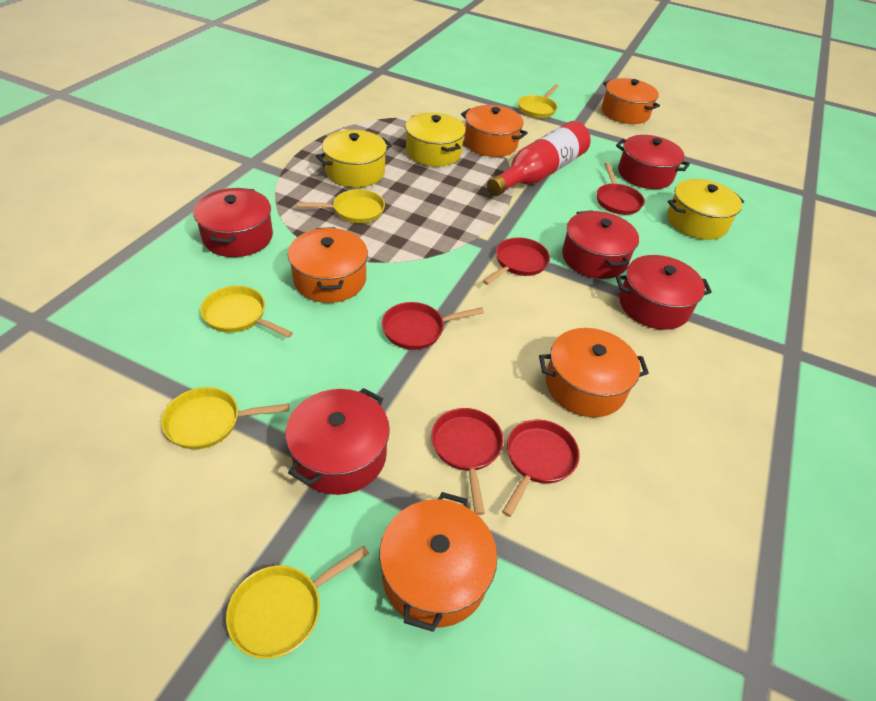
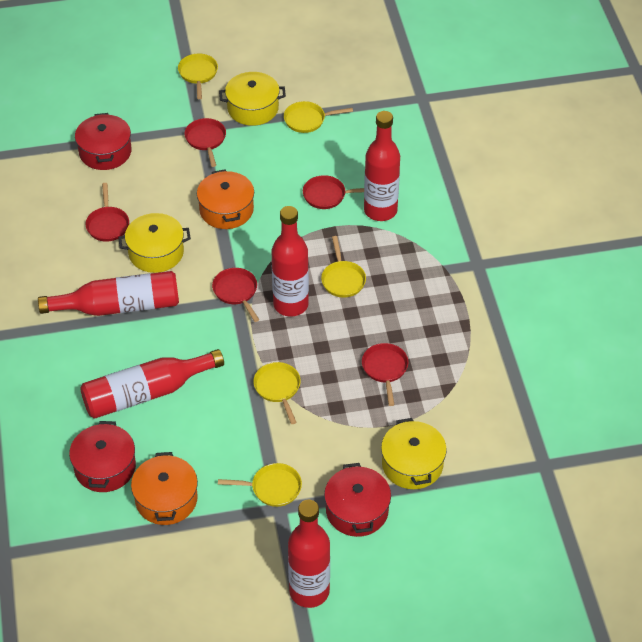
orange pot: [288,227,368,303] [379,492,497,632] [461,105,528,157] [539,328,649,417] [602,78,660,124] = 5 -> [131,452,198,525] [197,169,254,229] = 2
red bottle: [487,121,591,196] = 1 -> [38,271,179,316] [80,349,224,419] [272,206,309,317] [288,500,330,608] [364,111,400,221] = 5
red pot: [193,188,273,257] [285,388,390,495] [562,210,639,279] [616,135,690,189] [616,255,712,330] = 5 -> [69,421,136,492] [75,113,132,170] [324,463,391,537] = 3

